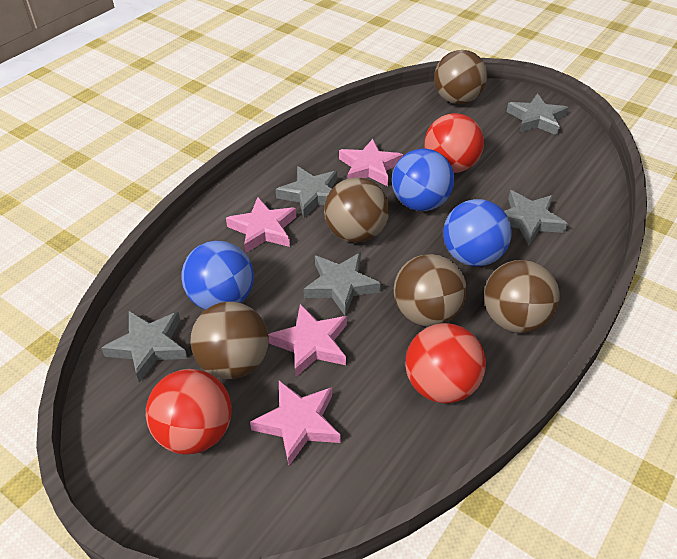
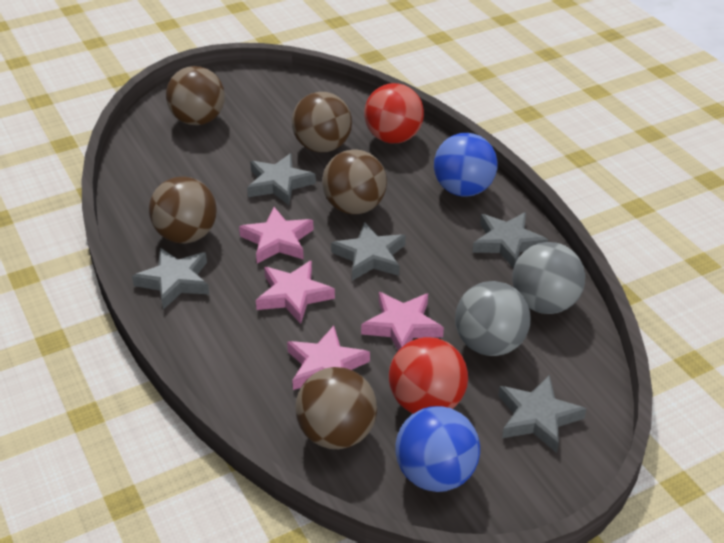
blue ball: [181,241,254,310] [392,148,454,211] [443,199,512,266] = 3 -> [395,406,480,492] [434,133,498,197] = 2
grey ball: none = 0 -> [455,281,531,356] [512,242,585,314] = 2
red ball: [146,369,232,455] [405,323,486,403] [424,113,484,173] = 3 -> [364,83,424,143] [389,337,468,414] = 2

